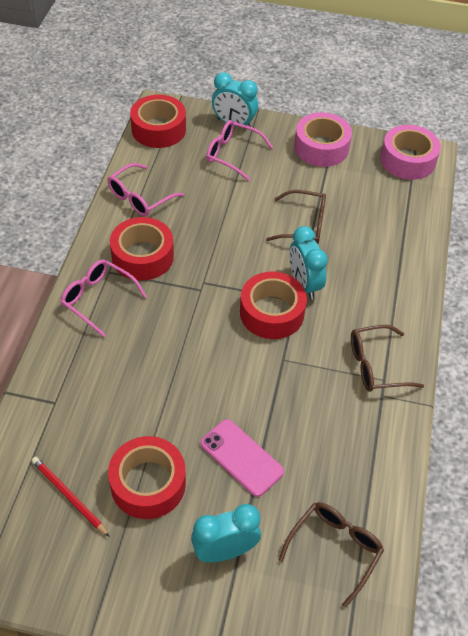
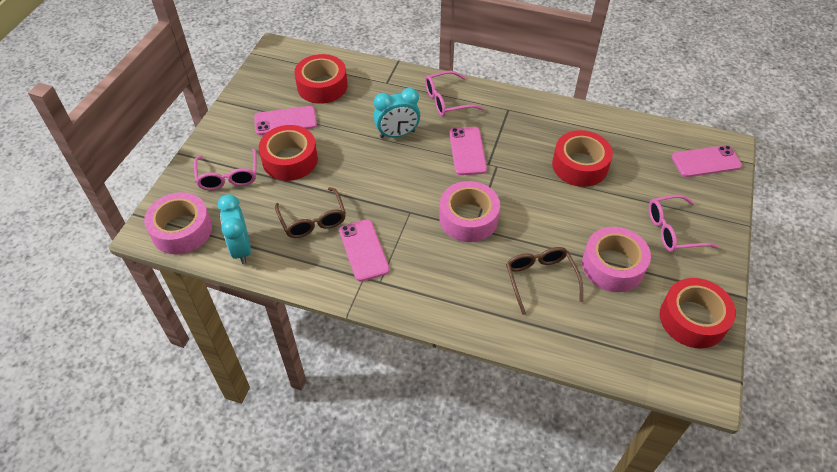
brown glasses: [266,190,326,244] [278,502,384,608] [351,325,424,392] = 3 -> [275,187,346,238] [506,247,583,315] = 2
pink phone: [200,419,284,497] = 1 -> [254,106,317,135] [339,219,390,282] [449,127,487,175] [672,145,742,177] = 4
pink tape: [294,112,352,167] [380,125,441,180] = 2 -> [144,192,212,255] [439,181,500,242] [582,227,651,292] = 3
red pencil: [32,457,110,537] = 1 -> none = 0
turquoise clock: [191,504,261,562] [212,72,258,127] [289,226,328,299] = 3 -> [217,194,251,264] [373,88,420,138] = 2

